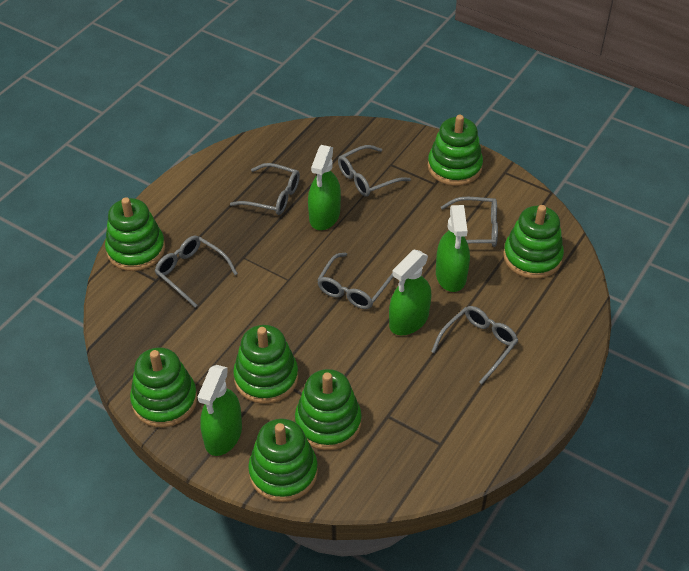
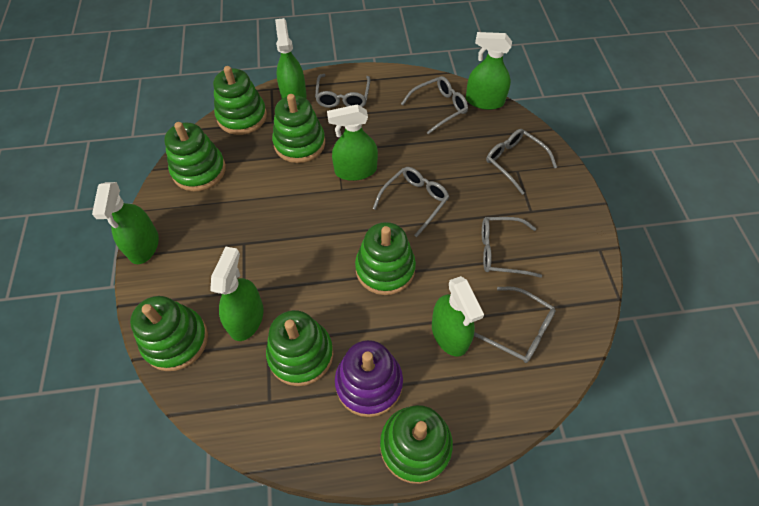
green spray bottle: [198,365,242,456] [308,145,341,230] [389,250,431,335] [436,205,470,292] = 4 -> [92,182,159,264] [210,247,264,341] [275,18,307,99] [327,104,378,181] [432,276,484,357] [466,32,512,110] = 6
purple stacking toy: none = 0 -> [335,340,403,417] = 1

